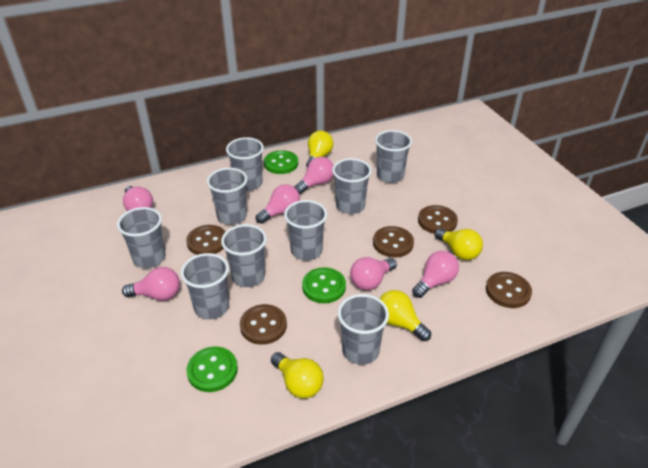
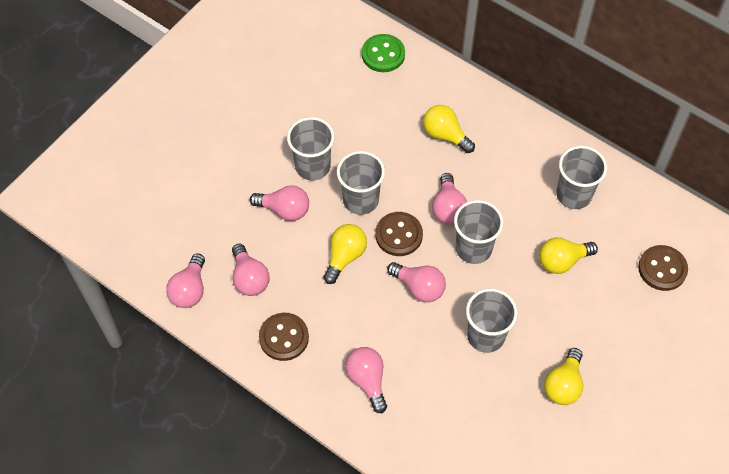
brown button: [186,225,226,255] [240,304,287,345] [373,226,414,258] [418,205,458,234] [486,272,532,308] = 5 -> [259,313,309,361] [375,212,423,256] [638,245,688,291] = 3
green button: [186,347,238,392] [264,150,298,174] [302,267,346,303] = 3 -> [362,34,405,72] = 1
grey cup: [117,207,166,268] [181,253,229,319] [207,168,247,225] [221,224,267,287] [226,137,264,191] [284,200,327,260] [332,158,372,214] [338,294,389,365] [375,130,412,183] = 9 -> [287,117,334,181] [337,151,385,215] [454,200,504,264] [466,288,518,353] [556,145,607,209] = 5

